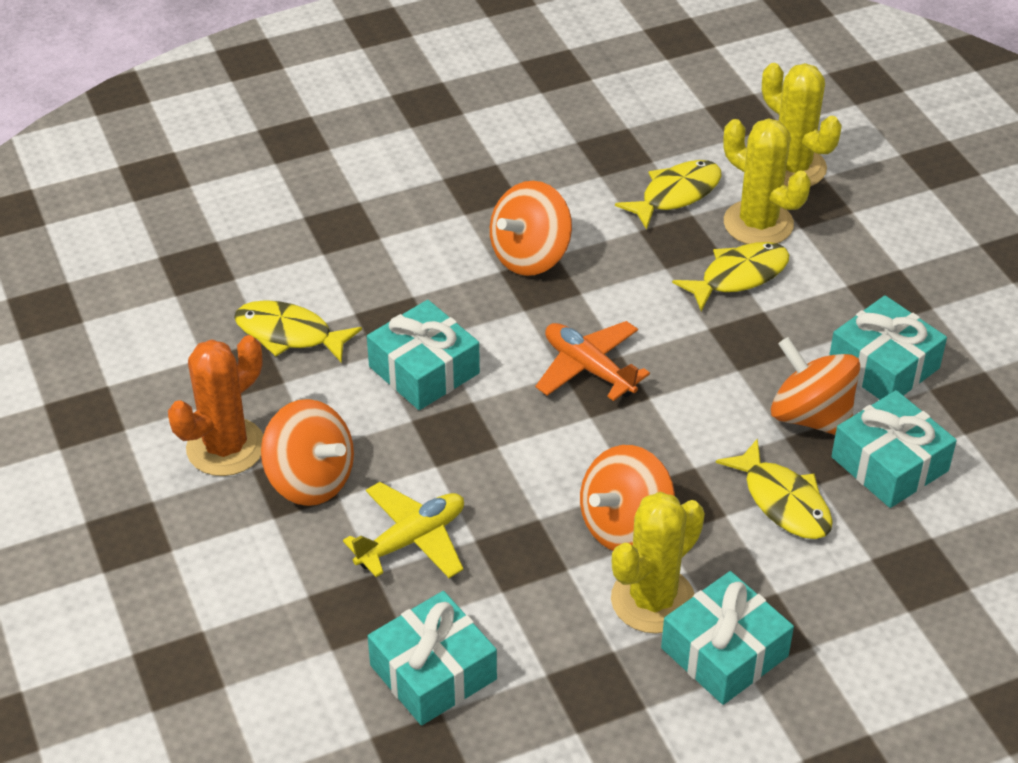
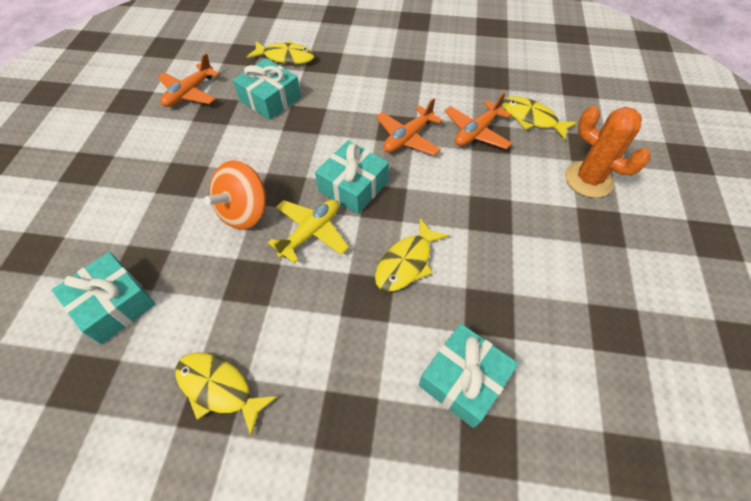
orange plane: [535,321,650,401] = 1 -> [158,53,220,107] [376,98,443,156] [444,93,512,149] = 3
orange spinning top: [261,399,354,506] [490,181,572,276] [580,445,675,551] [771,337,860,435] = 4 -> [204,160,266,230] = 1
turquoise gift: [367,300,480,410] [368,591,497,726] [661,571,794,705] [829,295,947,399] [831,390,957,508] = 5 -> [52,252,156,345] [233,58,301,120] [315,141,389,214] [419,323,518,428] = 4
yellow cactus: [611,492,705,633] [723,118,811,244] [762,63,842,187] = 3 -> none = 0

